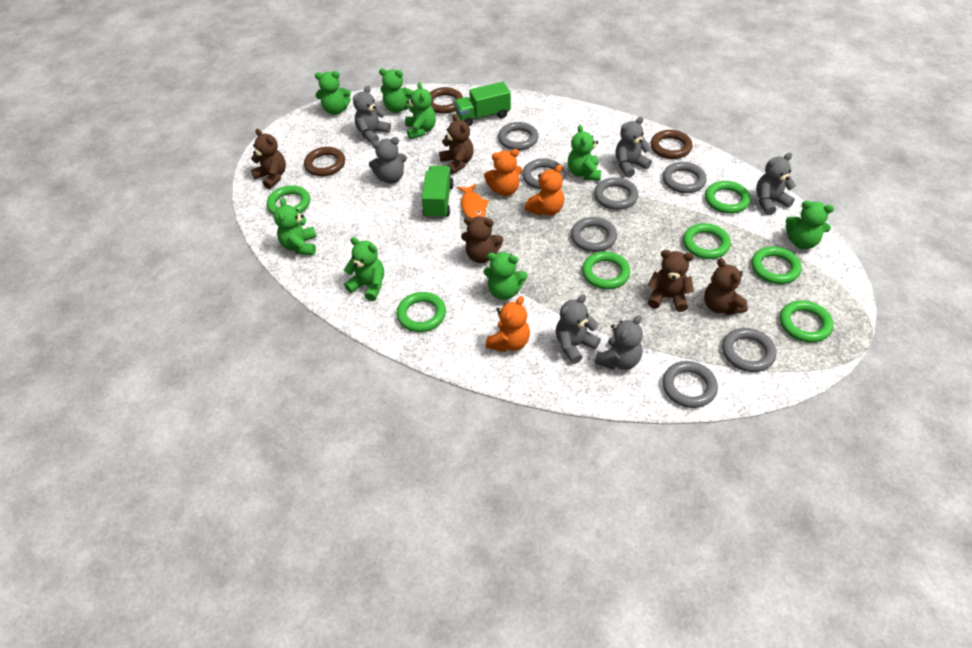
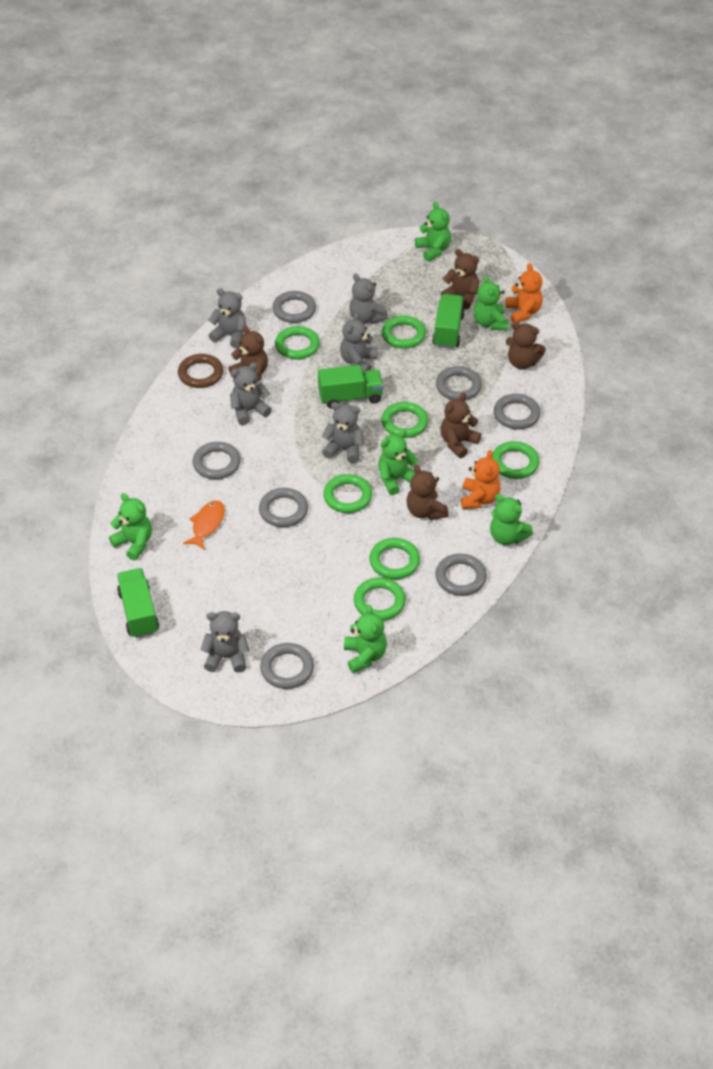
brown ring: [304,147,345,176] [430,87,463,114] [650,130,693,159] = 3 -> [178,354,223,388] = 1
green teddy bear: [274,198,317,255] [315,71,351,115] [344,237,384,301] [379,68,414,113] [405,82,436,139] [483,252,528,300] [568,125,601,181] [785,201,834,249] = 8 -> [109,493,152,561] [344,605,387,673] [378,430,419,495] [415,202,451,261] [473,275,508,330] [490,494,533,545] = 6
green truck: [421,166,454,219] [454,82,511,126] = 2 -> [117,568,159,638] [318,365,383,409] [432,294,465,349] = 3
orange teddy bear: [484,149,523,196] [485,296,530,352] [525,165,564,216] = 3 -> [461,450,501,509] [506,263,543,323] = 2

